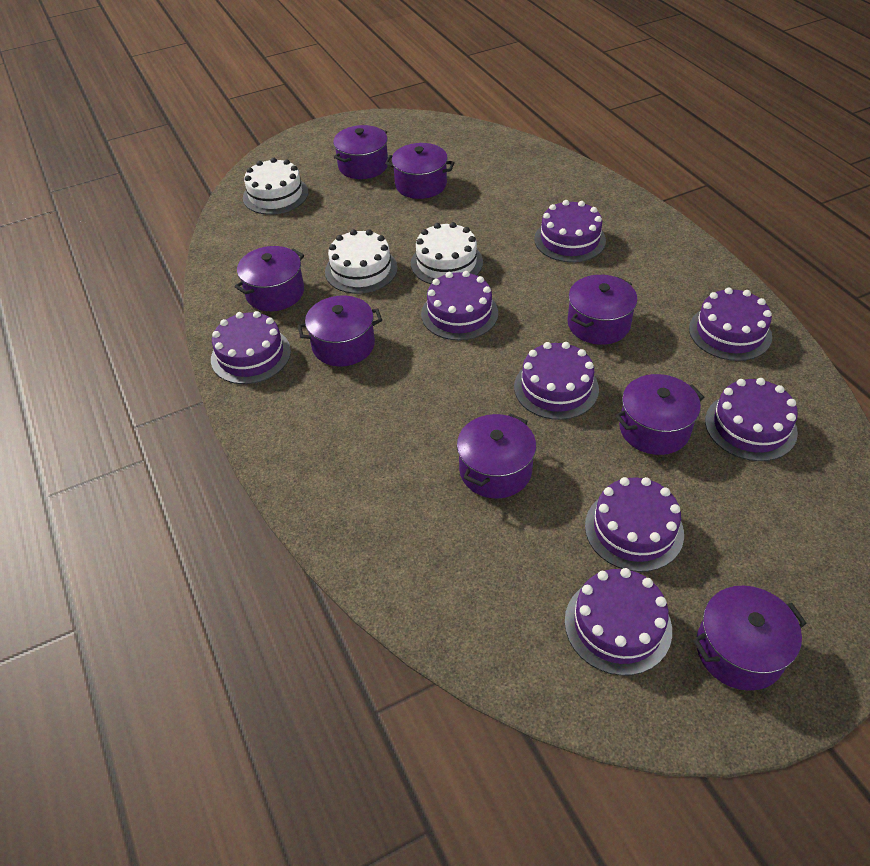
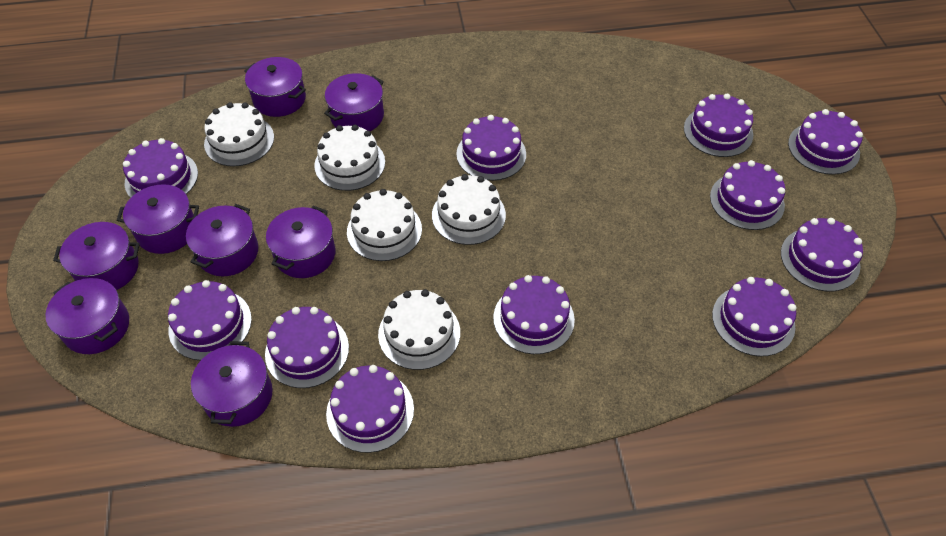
purple cake: [211,311,291,384] [421,271,498,340] [514,342,599,420] [534,200,606,262] [565,568,672,676] [585,477,684,572] [689,287,772,361] [705,378,798,461] = 8 -> [123,138,198,198] [168,280,252,361] [265,307,349,388] [326,365,414,453] [456,115,526,181] [493,275,575,354] [684,94,753,157] [710,160,785,230] [712,277,797,356] [781,218,863,292] [788,109,863,175] = 11
white cake: [243,158,309,215] [325,229,398,294] [411,222,483,284] = 3 -> [204,102,274,166] [314,125,385,191] [347,189,422,261] [378,289,460,370] [432,174,506,245] = 5

